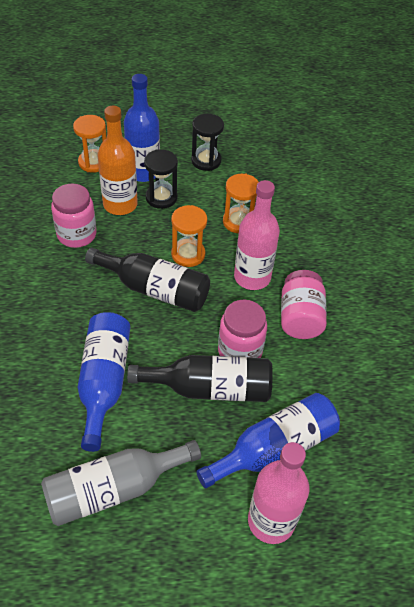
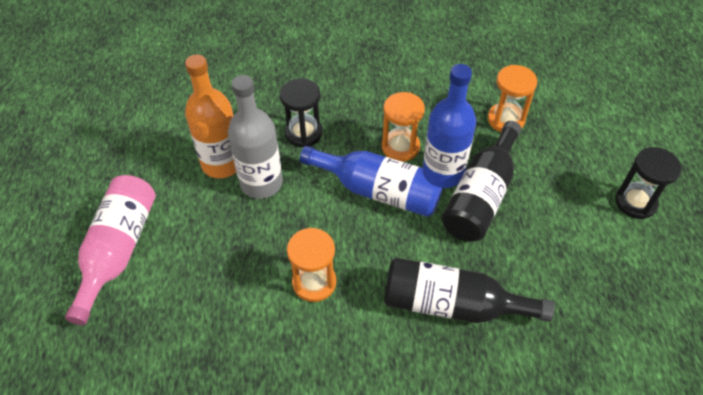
blue bottle: [78,312,130,452] [124,74,160,182] [196,393,340,488] = 3 -> [300,146,444,217] [423,64,476,188] = 2
pink bottle: [234,180,280,290] [248,442,309,544] = 2 -> [65,175,156,325] = 1
pink jar: [51,184,97,248] [218,300,267,358] [281,270,327,339] = 3 -> none = 0

